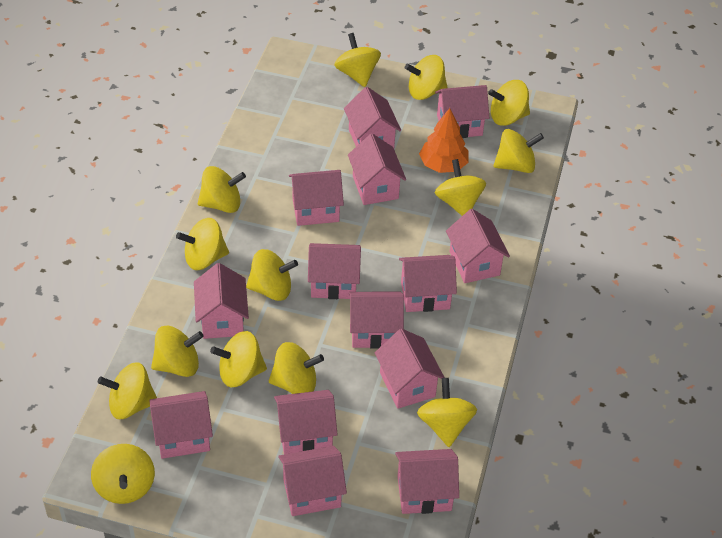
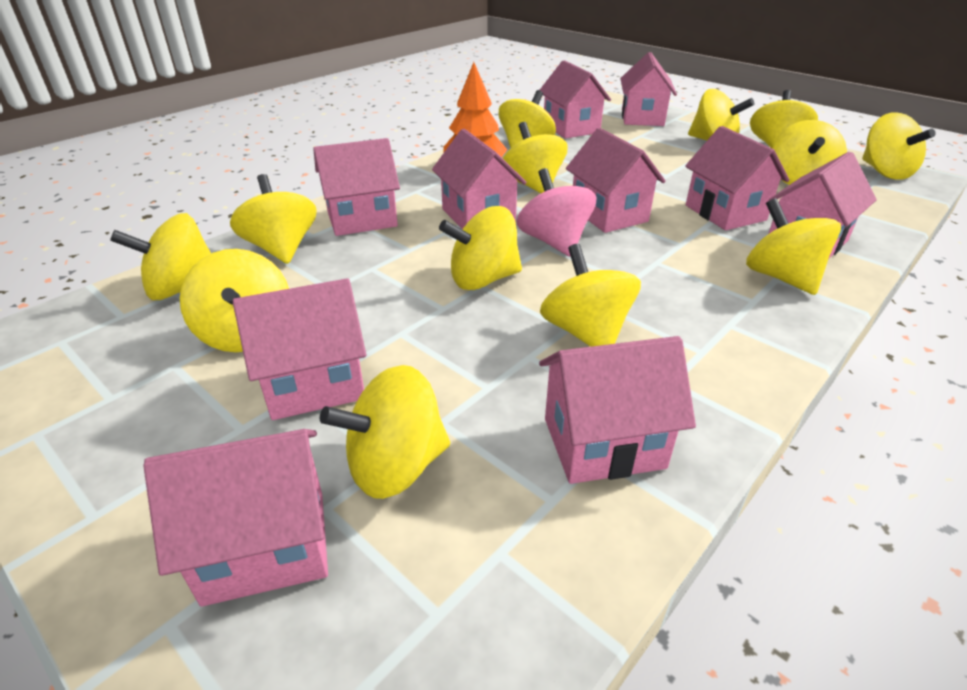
pink house: [149,391,213,459] [194,263,249,339] [274,390,338,454] [278,446,347,516] [289,170,344,226] [308,243,361,299] [344,87,401,148] [348,134,406,205] [349,292,404,349] [375,329,445,409] [395,449,459,514] [399,255,457,312] [435,85,489,138] [446,209,510,283] = 14 -> [143,429,328,607] [233,278,366,420] [313,138,400,236] [432,129,527,229] [539,336,696,484] [540,60,611,139] [566,128,666,233] [620,52,677,126] [685,126,790,230] [768,152,877,258] = 10
pink spinning top: none = 0 -> [517,168,596,257] = 1
yellow spinning top: [91,444,155,504] [98,362,157,419] [151,326,204,377] [176,218,229,270] [198,166,246,213] [210,331,267,387] [246,249,298,301] [269,342,324,394] [334,33,381,87] [405,55,448,100] [417,378,477,447] [435,159,486,216] [488,80,530,126] [494,129,544,173] = 14 -> [110,213,211,300] [180,249,289,352] [230,174,317,264] [320,365,450,499] [439,206,522,290] [499,90,556,148] [503,122,568,193] [540,244,641,347] [688,89,754,140] [746,198,841,295] [750,90,818,148] [772,120,847,185] [862,113,936,180] = 13

